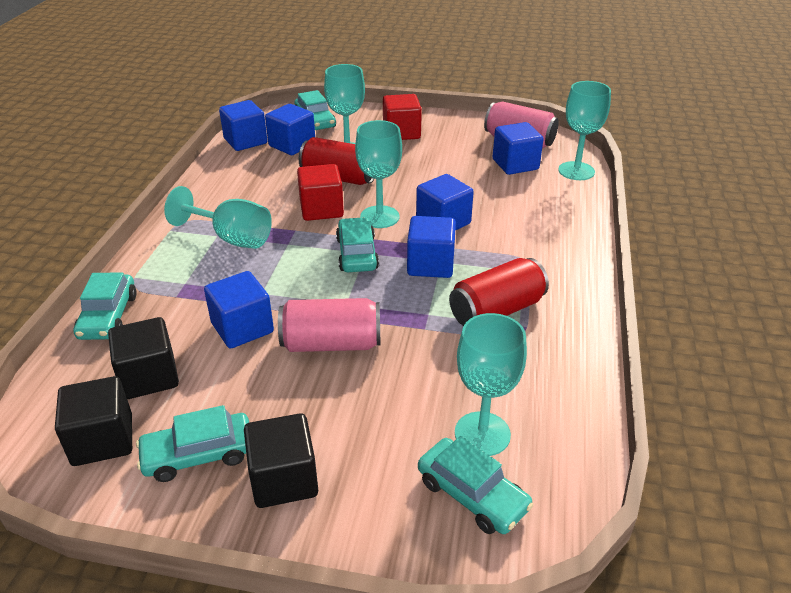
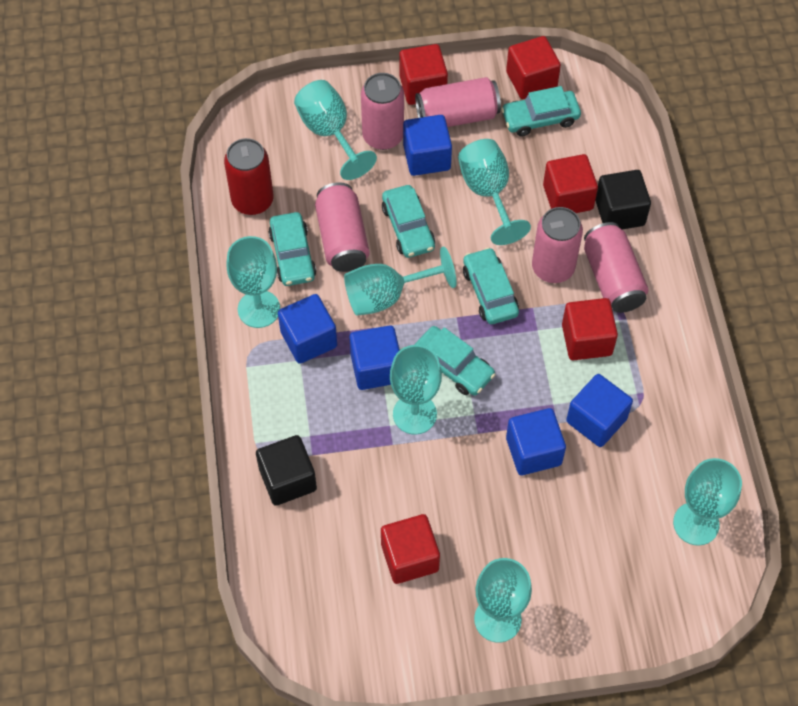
black cube: [55,376,132,466] [108,317,179,399] [244,413,318,508] = 3 -> [256,435,317,506] [595,170,651,230] = 2
blue cube: [204,271,274,349] [219,100,267,151] [265,104,315,155] [407,216,456,278] [416,174,474,231] [492,122,544,175] = 6 -> [278,294,337,364] [349,325,400,390] [403,115,452,176] [506,408,566,475] [566,374,633,447] = 5
pink can: [278,298,380,352] [484,101,559,148] = 2 -> [315,182,370,272] [361,73,404,150] [415,77,501,127] [532,207,583,283] [584,222,648,313] = 5
red can: [299,137,375,185] [449,258,549,326] = 2 -> [224,138,274,215] = 1
red cube: [297,164,344,221] [383,94,422,140] = 2 -> [381,514,440,584] [399,44,448,105] [506,36,561,99] [543,154,598,213] [562,298,618,360] = 5
turquoise goblet: [164,186,272,249] [324,64,365,144] [355,120,402,228] [455,313,527,456] [558,81,611,180] = 5 -> [226,236,280,328] [294,80,377,180] [344,246,456,316] [390,345,442,435] [458,139,531,245] [474,558,532,643] [673,458,742,546] = 7

